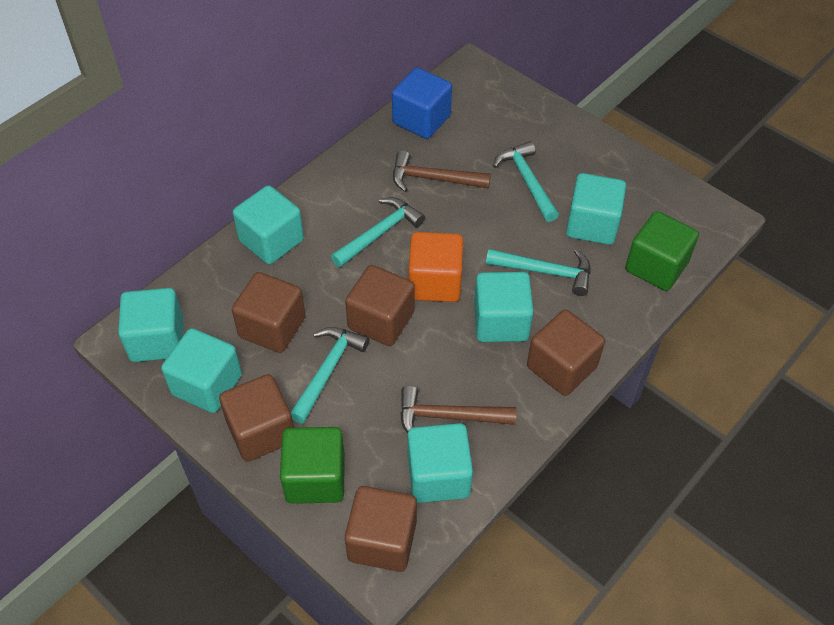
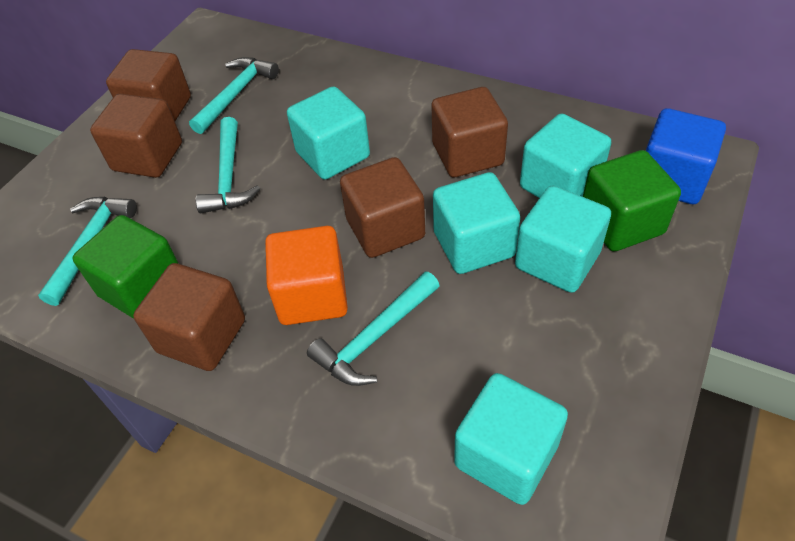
brown hammer: [393,150,491,192] [400,386,516,433] = 2 -> none = 0
turquoise cube: [118,288,184,362] [161,328,242,413] [233,185,304,264] [408,423,473,503] [474,272,534,342] [566,173,626,245] = 6 -> [287,86,370,180] [433,172,520,274] [454,373,568,505] [515,185,611,293] [520,113,611,198] = 5

